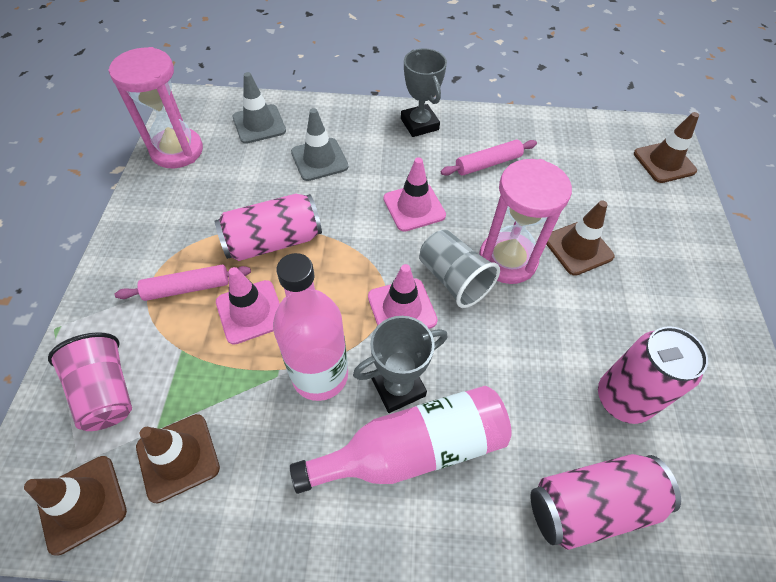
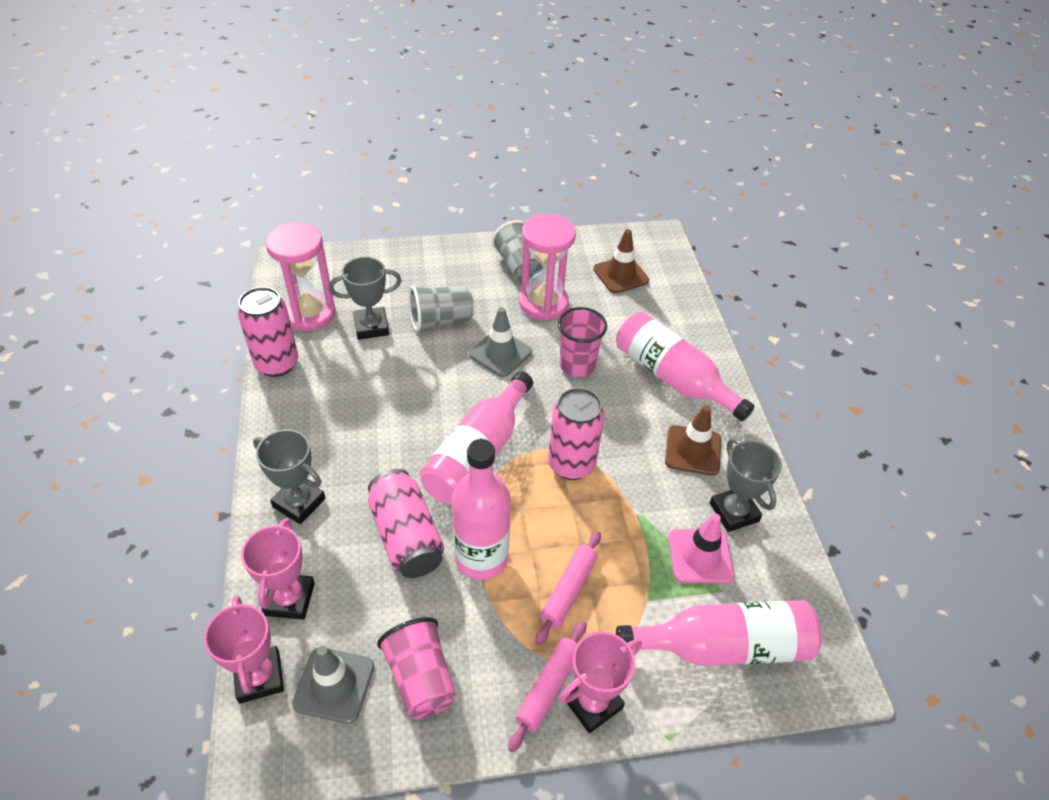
brown traffic cone: [24,456,127,556] [136,414,220,504] [546,200,615,276] [634,112,699,183] = 4 -> [593,229,649,294] [665,405,721,476] = 2
grey cup: [419,230,500,308] = 1 -> [409,286,474,332] [492,220,543,283] = 2
grey trophy: [353,316,447,413] [401,48,447,137] = 2 -> [253,429,326,524] [329,257,402,340] [710,438,782,532] = 3
pink bottle: [273,253,348,401] [290,386,512,494] = 2 -> [420,371,533,504] [452,439,511,580] [616,312,754,421] [616,600,822,666] = 4
pink cup: [48,332,132,431] = 1 -> [377,617,456,719] [558,307,607,378] = 2
pink traffic cone: [216,267,280,345] [368,264,438,329] [383,157,446,232] = 3 -> [669,513,734,584] = 1
pink trophy: none = 0 -> [204,595,284,703] [241,518,315,620] [559,632,642,733] = 3

